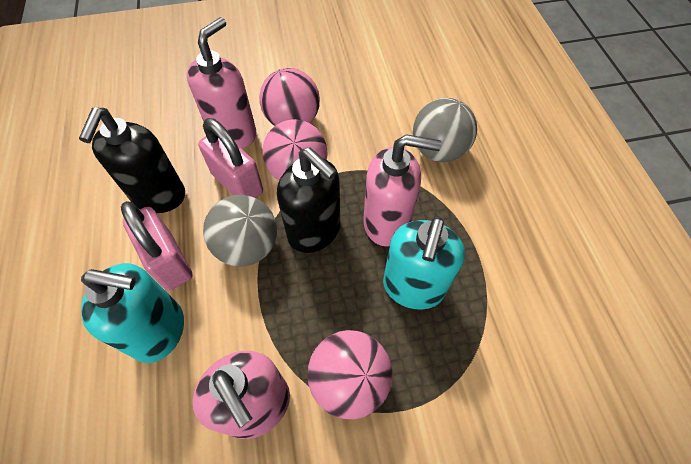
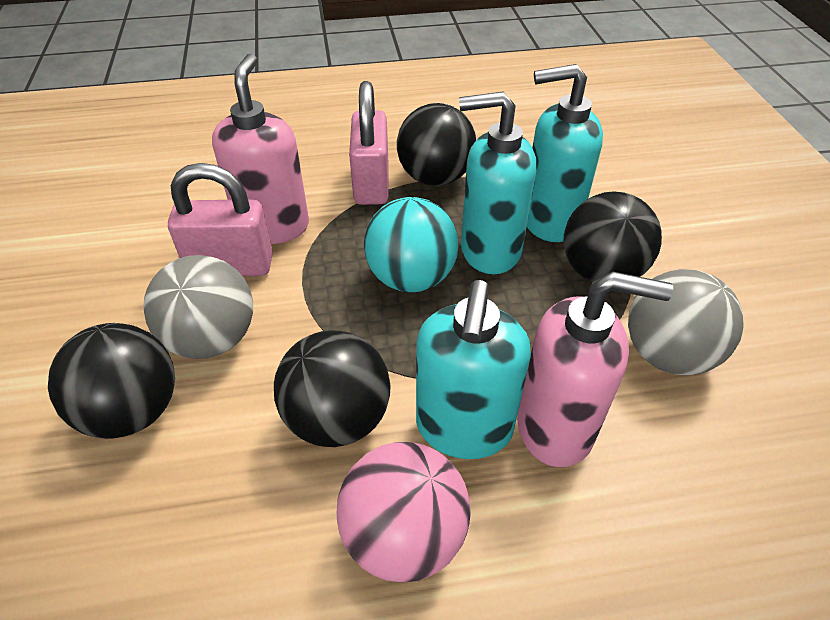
black ball: none = 0 -> [48,323,175,439] [274,330,391,447] [397,103,476,186] [563,191,662,282] = 4
black soap dispenser: [79,107,185,213] [277,147,340,253] = 2 -> none = 0
pink ball: [259,68,320,126] [262,119,328,180] [307,330,392,419] = 3 -> [337,442,471,582] = 1
pink soap dispenser: [187,17,256,149] [193,351,290,439] [363,134,441,247] = 3 -> [212,54,309,244] [517,272,673,467] = 2
turquoise ball: none = 0 -> [364,197,458,292] = 1
turquoise soap dispenser: [81,263,184,363] [383,216,465,310] = 2 -> [416,280,531,459] [459,92,536,274] [527,64,603,242] = 3

